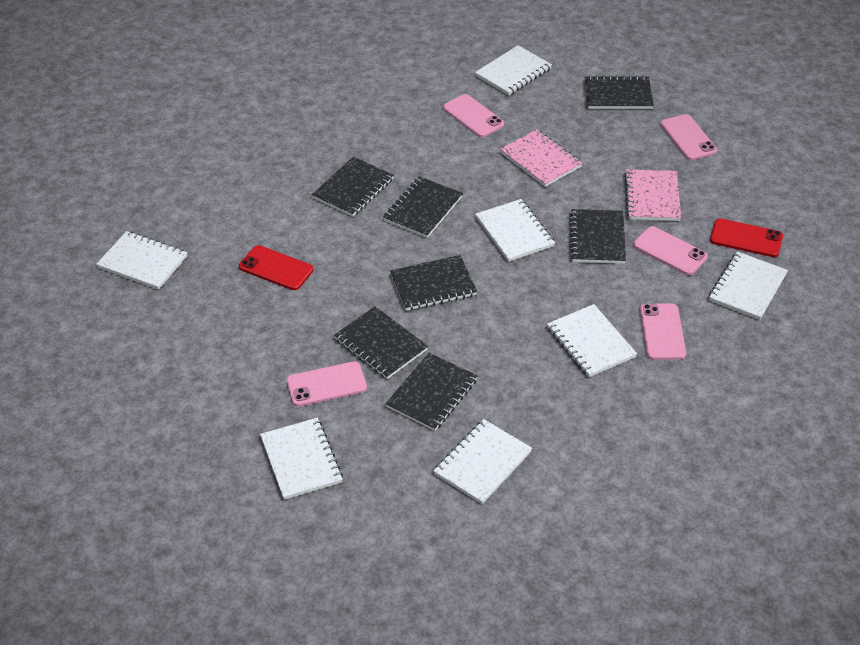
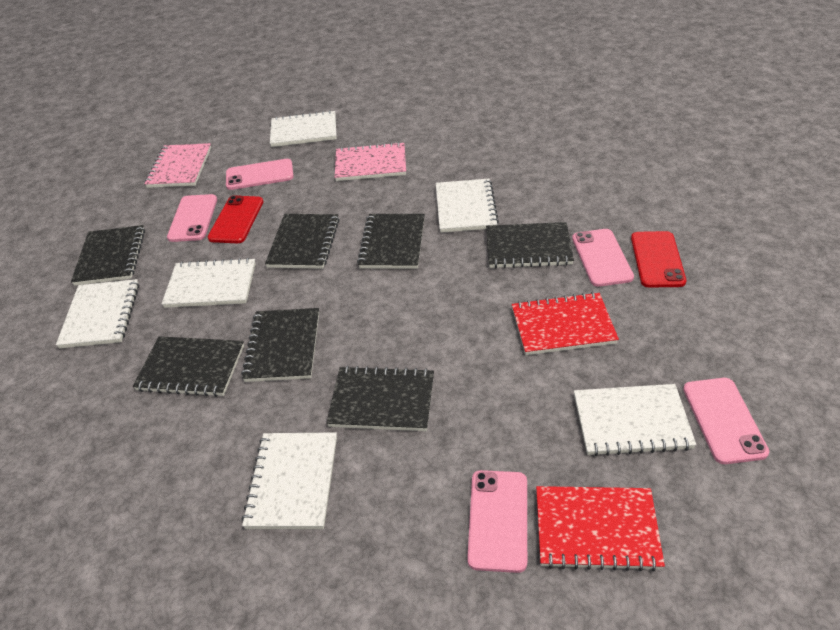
red notebook: none = 0 -> [512,292,619,355] [536,486,665,572] = 2
white notebook: [96,231,187,290] [260,418,343,500] [433,419,532,504] [475,45,552,95] [475,199,555,262] [547,304,637,377] [709,252,788,320] = 7 -> [56,279,139,349] [162,258,256,308] [242,432,337,529] [270,110,337,147] [436,179,499,233] [574,384,696,456] = 6

